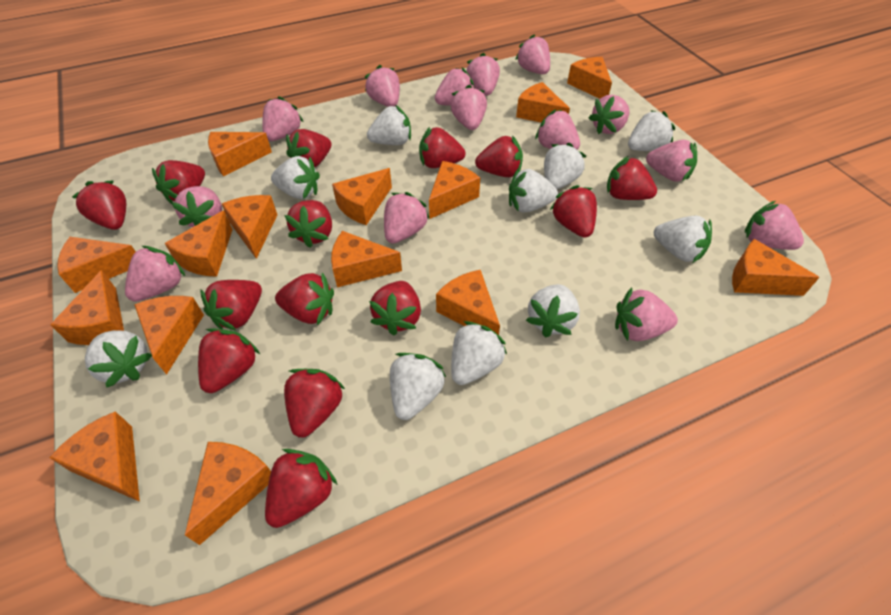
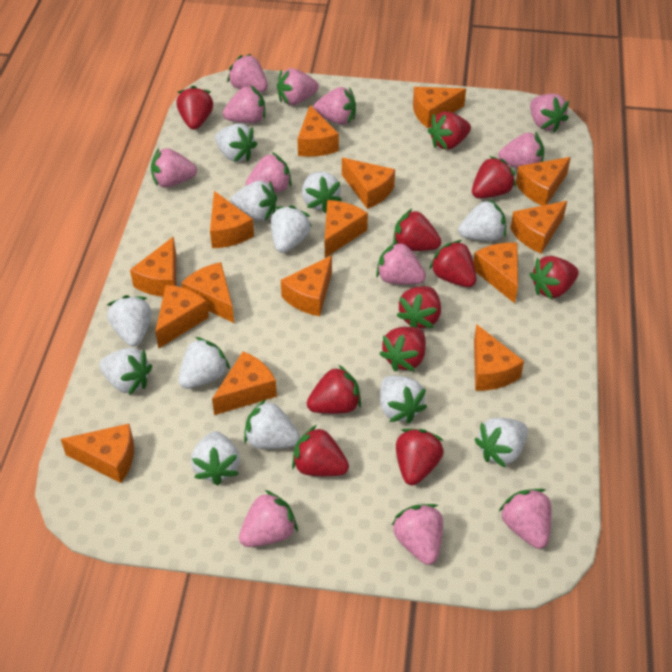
pink strawberry: [125,246,185,302] [171,186,222,227] [262,96,304,141] [365,65,400,107] [384,192,430,243] [435,68,474,106] [451,85,487,130] [466,53,500,96] [515,34,550,74] [535,110,580,149] [589,95,629,134] [615,287,678,341] [646,140,697,182] [745,201,804,250] = 14 -> [151,148,197,188] [223,85,266,123] [227,54,268,92] [239,490,298,547] [246,152,292,192] [277,68,319,105] [313,87,356,125] [376,241,426,285] [392,504,443,565] [498,132,545,168] [498,489,552,549] [530,93,569,132] = 12
red strawberry: [72,180,126,230] [152,160,205,203] [198,328,260,393] [201,280,262,331] [265,449,338,528] [275,273,334,325] [284,200,332,248] [284,369,345,438] [286,129,332,167] [369,281,421,336] [419,127,466,168] [475,135,523,177] [550,185,597,238] [607,156,657,200] = 14 -> [176,86,213,130] [292,425,349,476] [307,365,361,414] [379,327,426,371] [393,209,441,251] [396,286,441,328] [396,429,444,485] [428,111,471,150] [429,240,476,287] [472,156,516,198] [529,256,579,299] = 11
white strawberry: [85,330,152,388] [271,156,320,199] [367,105,411,145] [390,353,446,420] [451,321,507,385] [509,169,558,213] [526,284,580,337] [544,143,586,189] [628,110,675,151] [654,216,712,263] = 10 -> [99,348,152,395] [107,295,152,347] [179,337,230,389] [191,431,240,485] [215,124,257,162] [230,181,277,221] [244,399,300,449] [271,205,312,253] [302,171,342,213] [380,375,427,424] [458,199,506,241] [474,418,528,467] = 12

